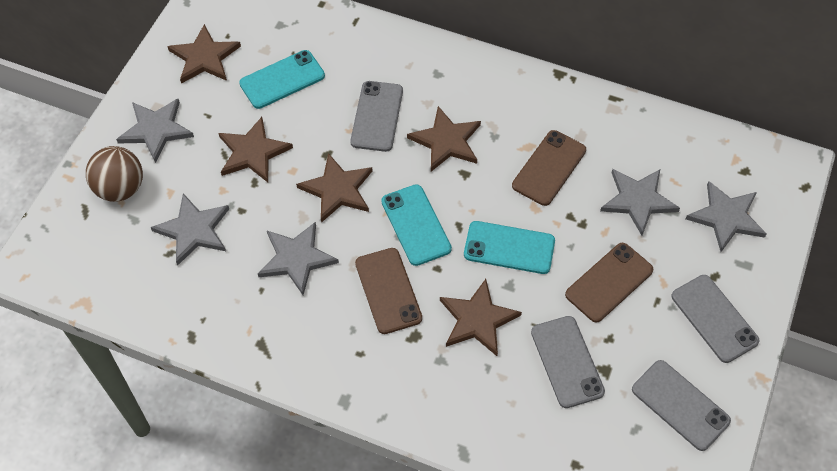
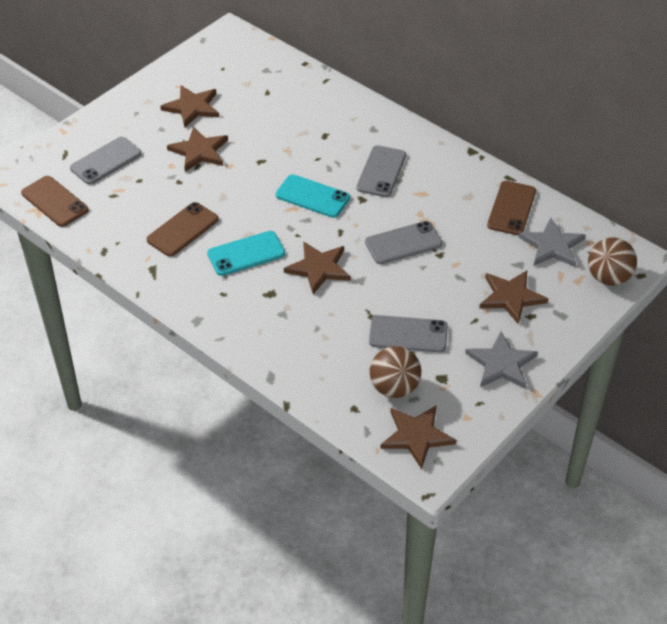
brown ball: [86,146,143,202] = 1 -> [370,346,421,398] [588,237,637,285] = 2
grey star: [116,98,194,163] [151,193,229,266] [258,222,339,295] [600,169,680,235] [686,181,767,252] = 5 -> [465,331,538,389] [519,217,586,267] = 2
turquoise phone: [239,50,325,109] [381,185,452,266] [464,221,555,274] = 3 -> [207,231,285,276] [276,174,350,218] = 2

